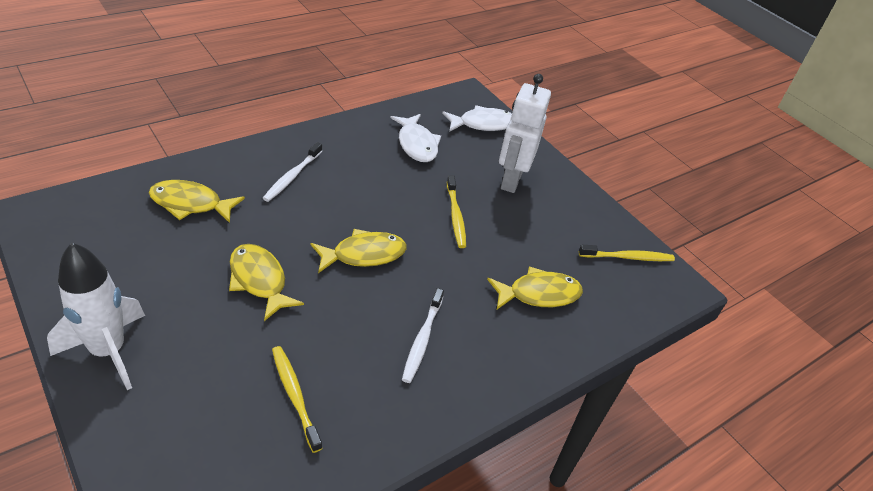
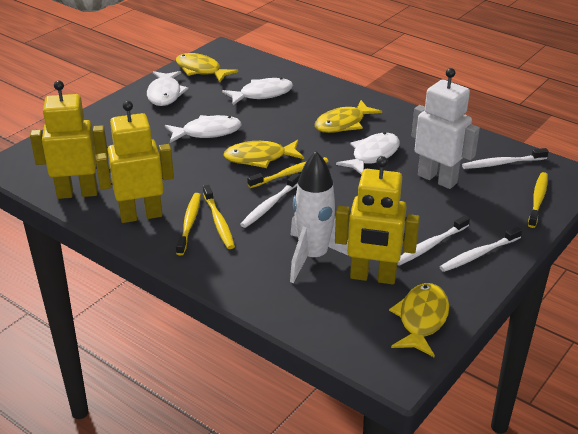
white fish: [390,114,441,162] [442,105,512,132] = 2 -> [147,71,188,106] [165,115,242,143] [222,78,293,105] [336,132,400,175] = 4
white toothbrush: [263,142,322,202] [402,288,444,383] = 2 -> [240,173,300,228] [397,215,470,265] [440,226,522,272] [462,148,549,169] = 4
yellow robot: none = 0 -> [30,81,108,199] [95,101,174,223] [335,156,420,284] = 3
yellow toothbrush: [272,346,323,453] [447,175,466,248] [579,245,675,261] = 3 -> [176,193,201,255] [203,185,235,249] [247,157,328,188] [528,172,548,228] = 4

